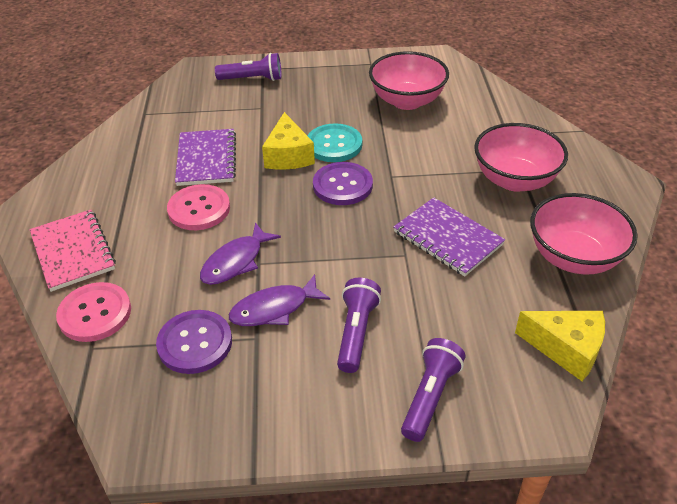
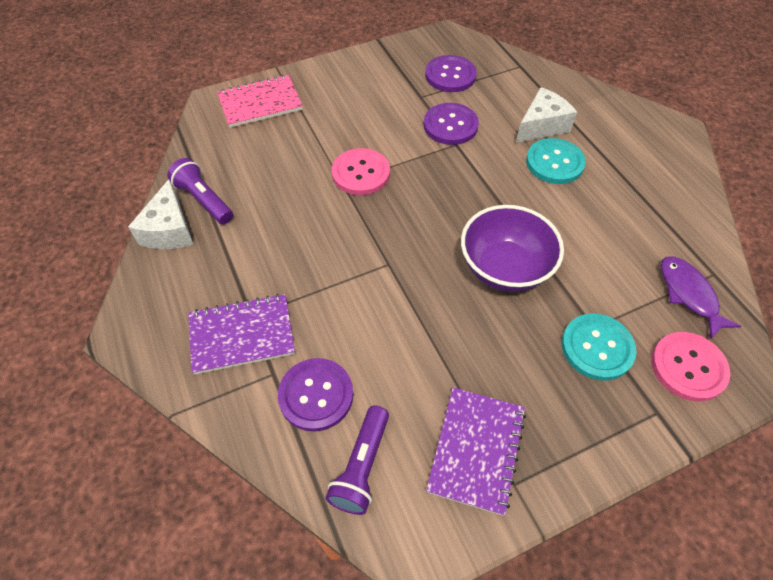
pink bowl: [369,51,449,110] [474,123,568,192] [530,193,638,275] = 3 -> none = 0
purple bowl: none = 0 -> [461,205,564,292] = 1
purple button: [156,310,232,374] [313,162,373,205] = 2 -> [278,358,353,432] [424,103,479,145] [425,55,477,92] = 3
purple fish: [200,222,281,285] [229,274,330,326] = 2 -> [661,256,741,339] = 1
purple flashlight: [215,53,282,81] [337,278,381,373] [401,338,465,442] = 3 -> [167,158,233,224] [325,405,389,515] = 2
turquoise button: [307,123,362,162] = 1 -> [526,138,586,184] [562,313,637,381] = 2
white cheese: none = 0 -> [128,179,194,249] [516,87,577,143] = 2
yellow cheese: [262,112,315,170] [515,311,605,381] = 2 -> none = 0

